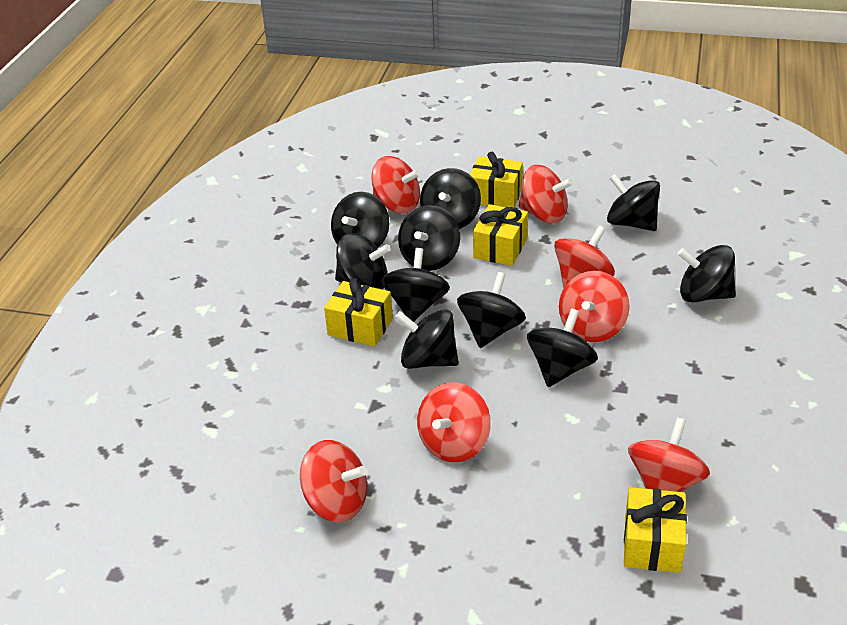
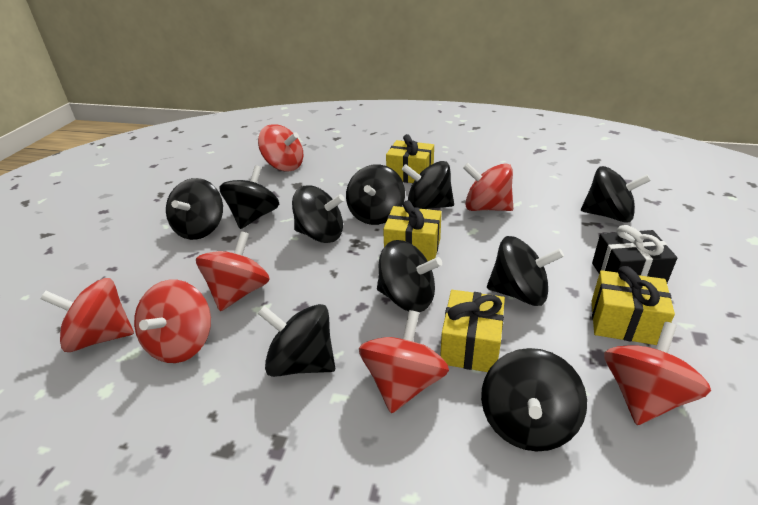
black gift: none = 0 -> [592,225,677,283] = 1

